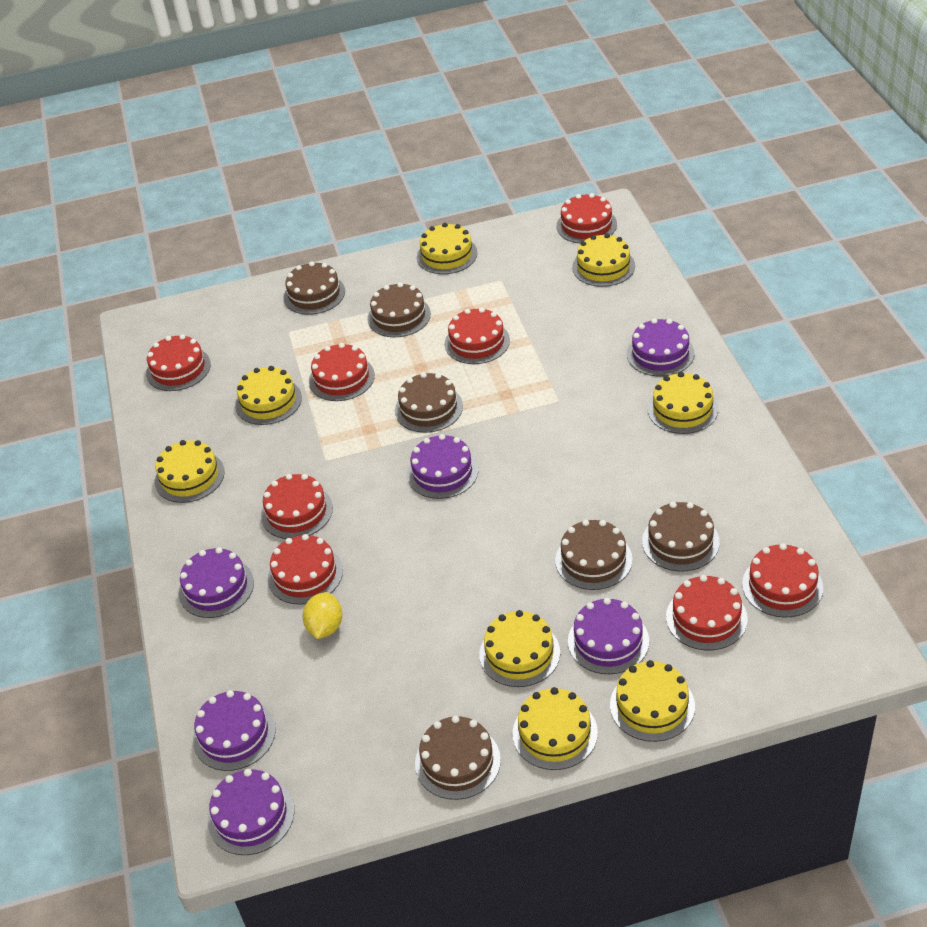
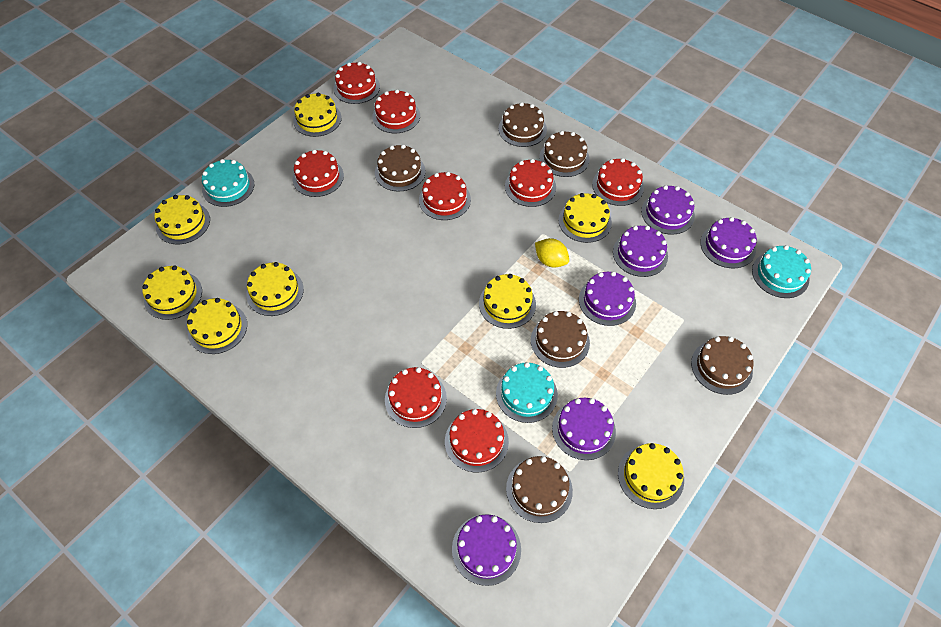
turquoise cake: none = 0 -> [202,159,254,207] [496,362,558,423] [752,245,811,298] = 3

